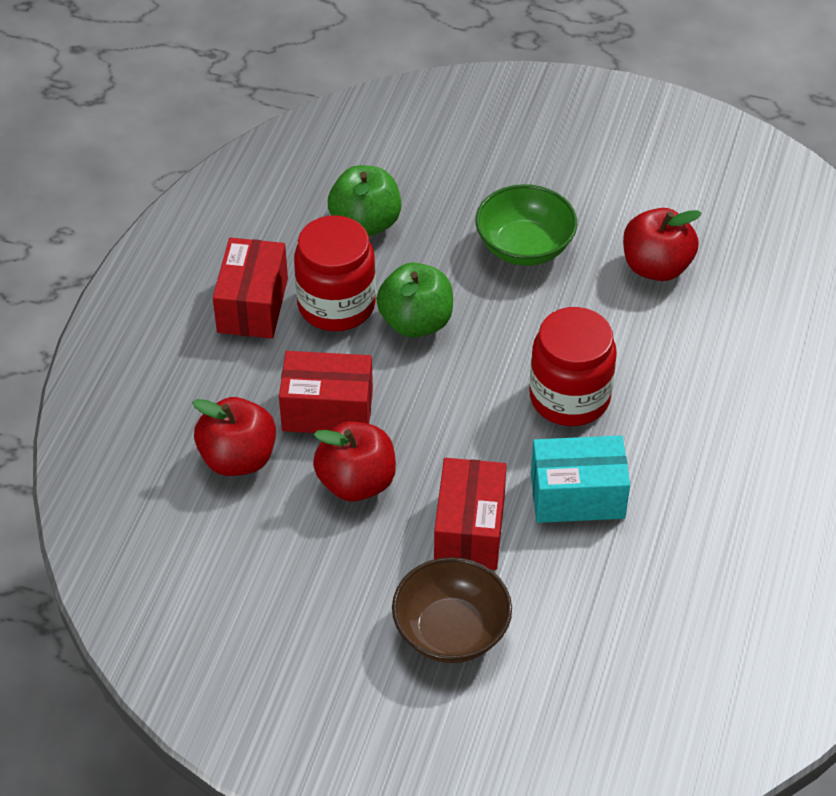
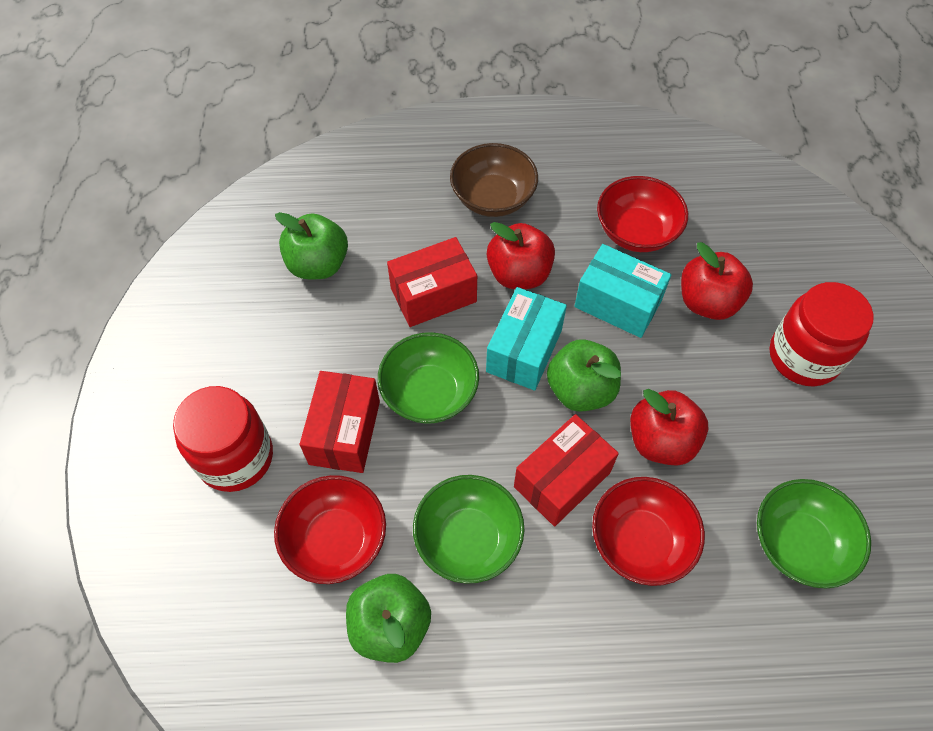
green apple: [328,165,401,236] [376,262,453,338] = 2 -> [275,212,348,279] [346,574,431,663] [547,340,621,412] = 3
green bowl: [476,184,577,266] = 1 -> [378,332,479,424] [413,475,525,584] [757,479,871,588] = 3
red bowl: none = 0 -> [274,475,386,584] [592,477,705,586] [597,176,688,252] = 3
turquoise box: [531,435,630,523] = 1 -> [486,287,567,391] [574,244,671,338] = 2

